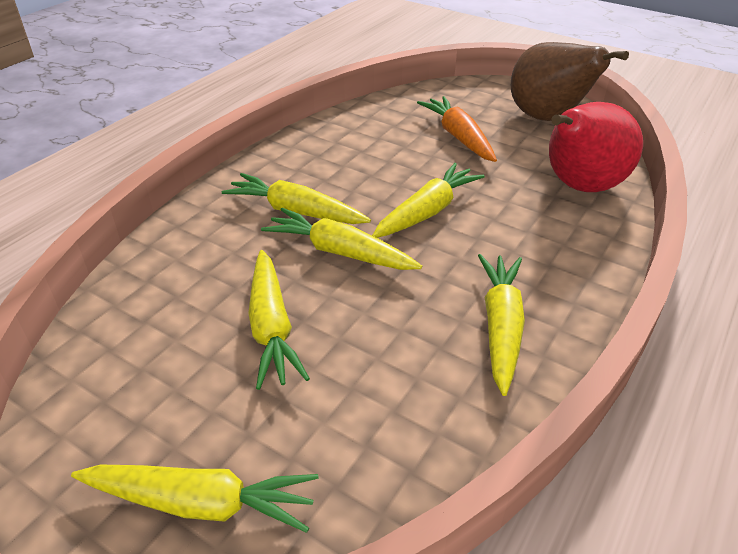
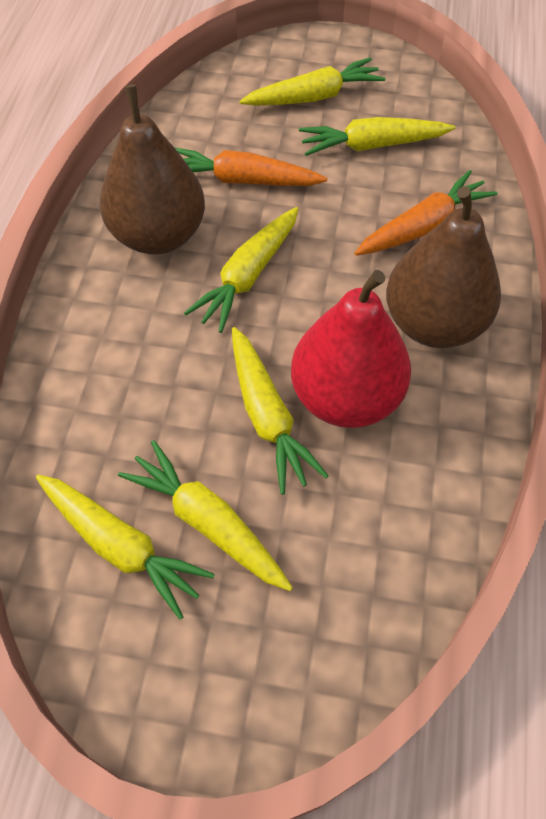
brown pear: [511,42,629,121] = 1 -> [100,84,205,255] [386,187,501,348] = 2
orange carrot: [417,96,497,162] = 1 -> [175,148,328,186] [355,170,498,256] = 2

